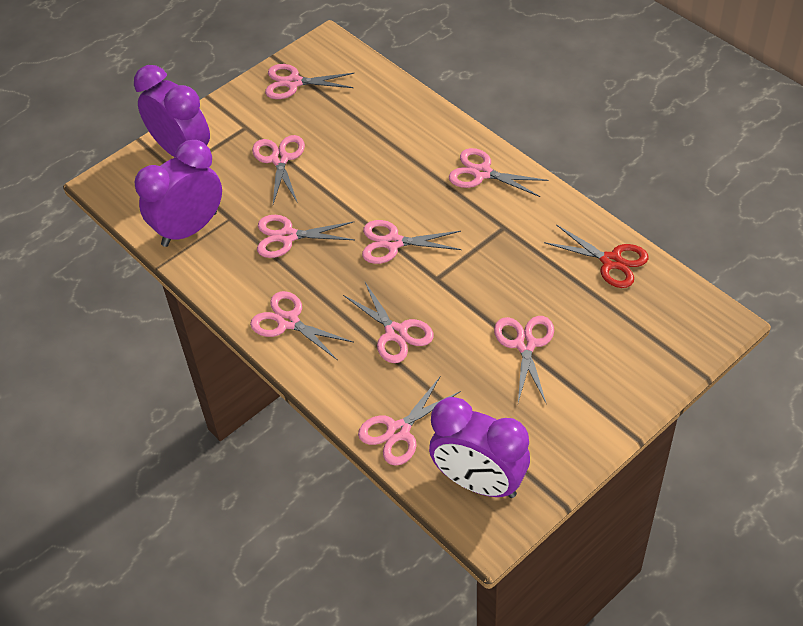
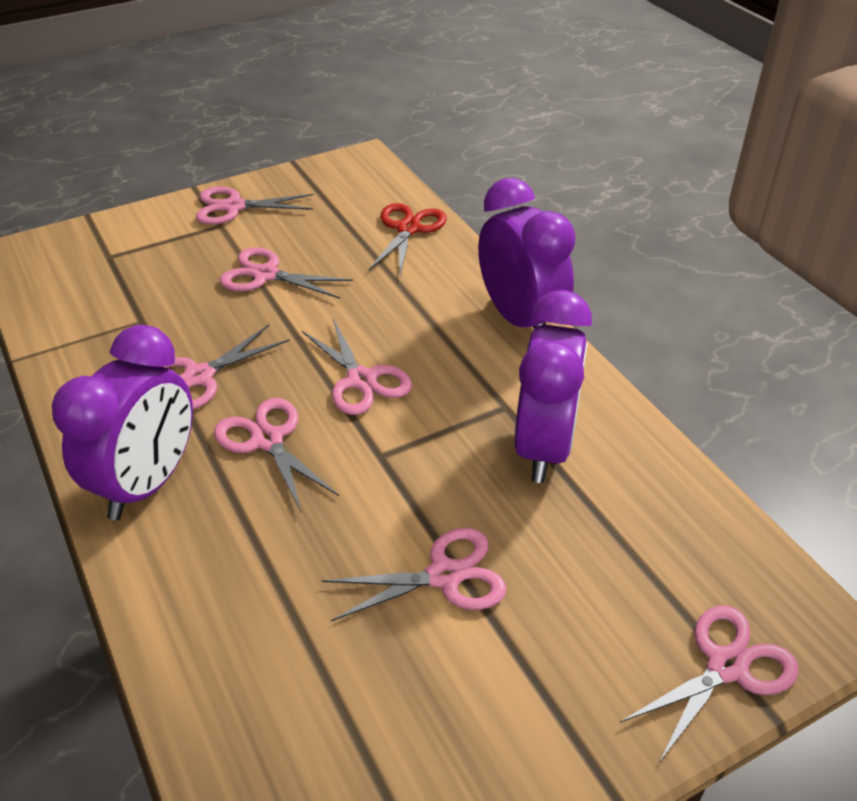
pink scissors: [250,291,353,360] [252,135,305,204] [257,215,354,258] [265,64,355,99] [343,282,434,363] [358,377,461,466] [362,220,461,264] [449,148,548,197] [494,316,554,403] = 9 -> [162,324,290,410] [196,186,314,225] [214,398,339,513] [220,247,353,299] [302,318,412,415] [322,528,507,621] [620,605,799,761] = 7

